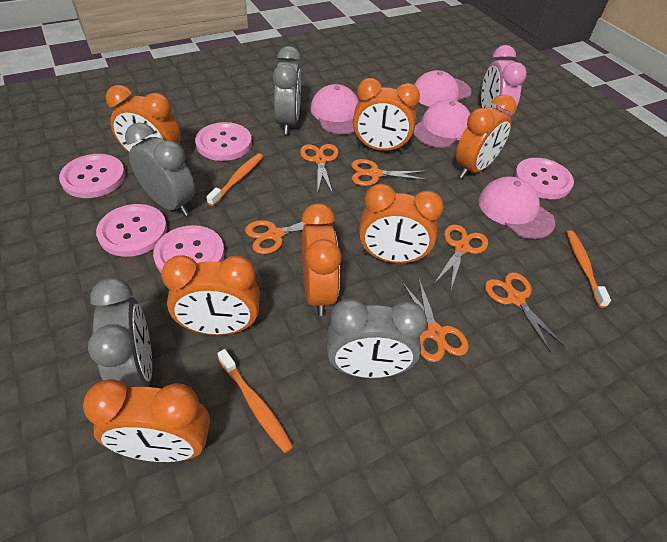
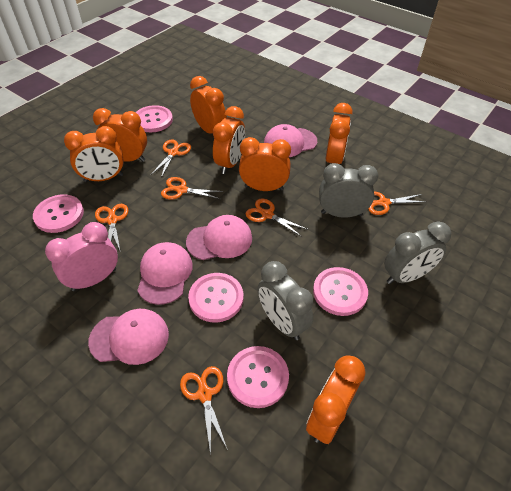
grey clock: [88,278,152,388] [125,122,195,216] [273,46,301,134] [327,299,427,378] = 4 -> [258,261,313,340] [319,163,378,218] [384,222,451,284] = 3
orange toothbrush: [206,153,263,206] [217,349,294,453] [566,230,611,308] = 3 -> none = 0

